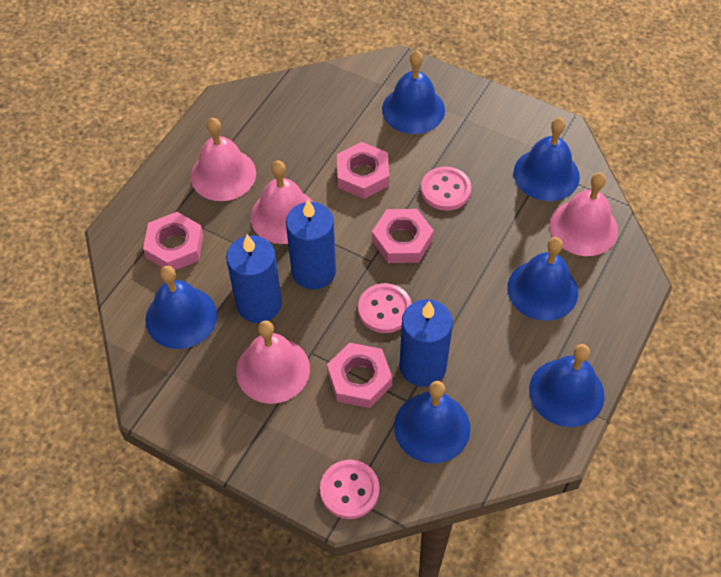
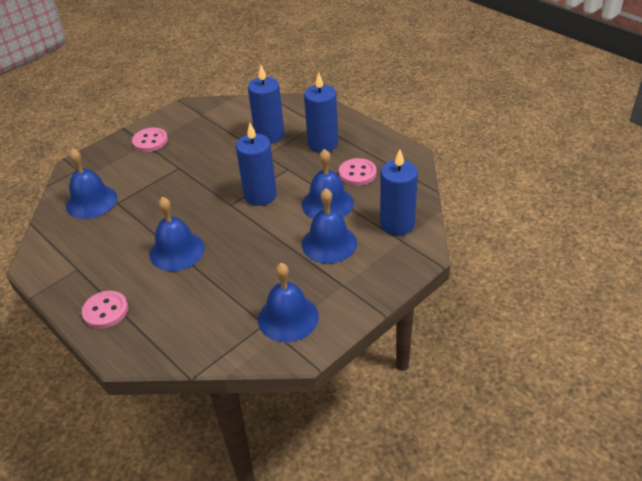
blue bell: [145,266,217,349] [382,51,445,134] [394,381,470,463] [507,237,578,321] [514,118,580,201] [529,344,605,427] = 6 -> [66,149,117,219] [150,197,205,271] [258,263,319,342] [302,149,354,219] [302,188,357,264] = 5
blue candle: [226,235,282,323] [286,200,336,290] [399,299,453,387] = 3 -> [236,123,277,206] [248,65,284,144] [304,72,338,153] [380,149,418,236] = 4
pink bell: [191,118,256,201] [236,321,310,404] [251,160,313,244] [549,172,618,256] = 4 -> none = 0
pink nut: [143,212,203,270] [327,343,392,408] [337,142,389,199] [372,209,434,263] = 4 -> none = 0

